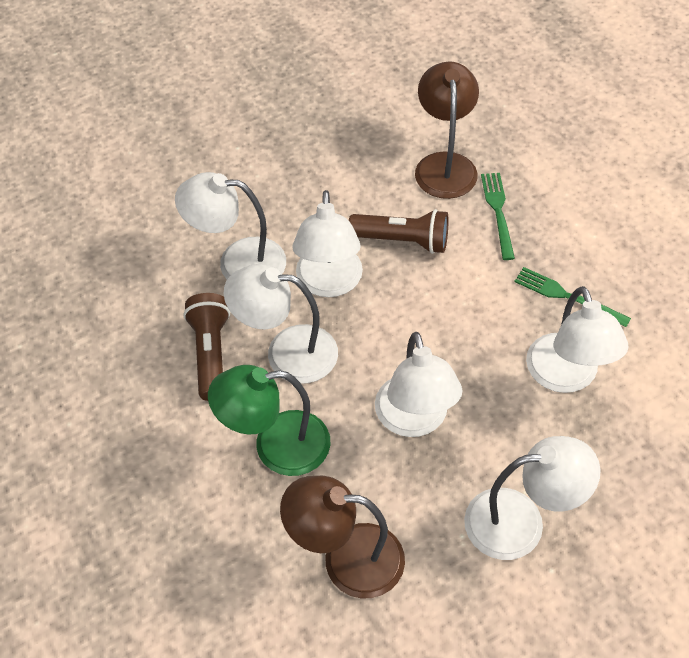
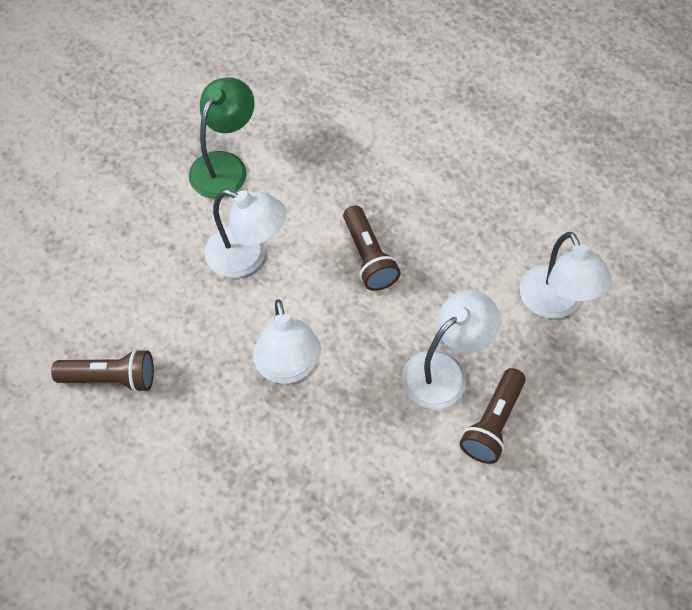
brown flashlight: [183,293,230,401] [349,209,449,254] = 2 -> [51,349,154,393] [343,205,401,291] [460,368,526,464] = 3
brown lamp: [280,476,405,598] [415,61,479,199] = 2 -> none = 0
green fork: [481,173,515,260] [514,267,631,327] = 2 -> none = 0
white lamp: [175,172,286,279] [224,264,338,383] [292,190,363,297] [375,332,462,437] [464,436,601,560] [526,286,628,393] = 6 -> [204,189,287,278] [253,299,321,384] [402,290,500,409] [520,232,612,319] = 4

